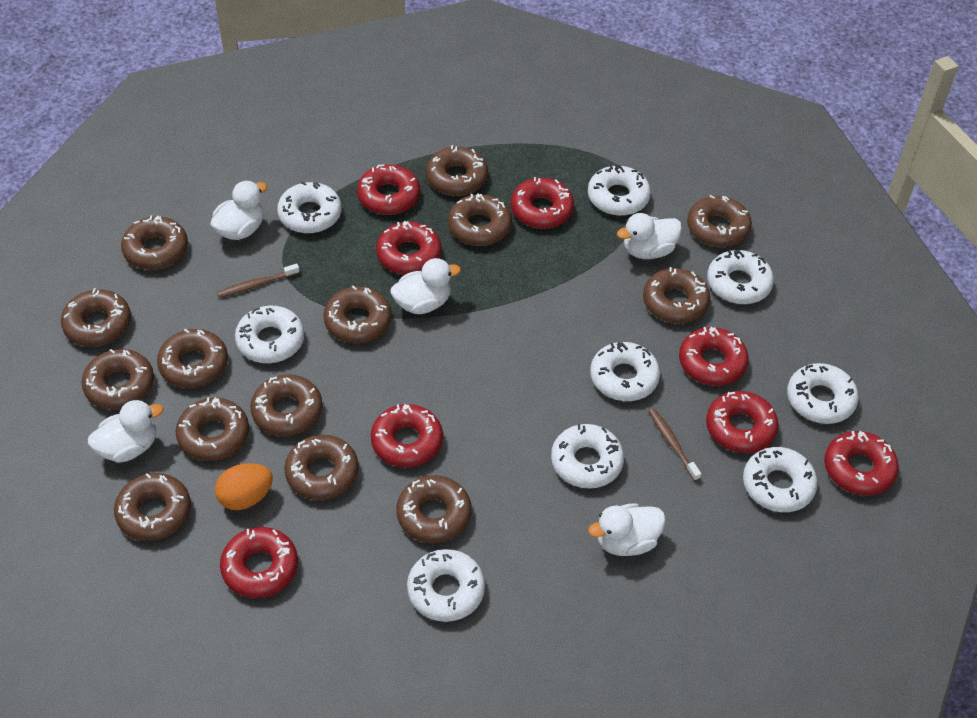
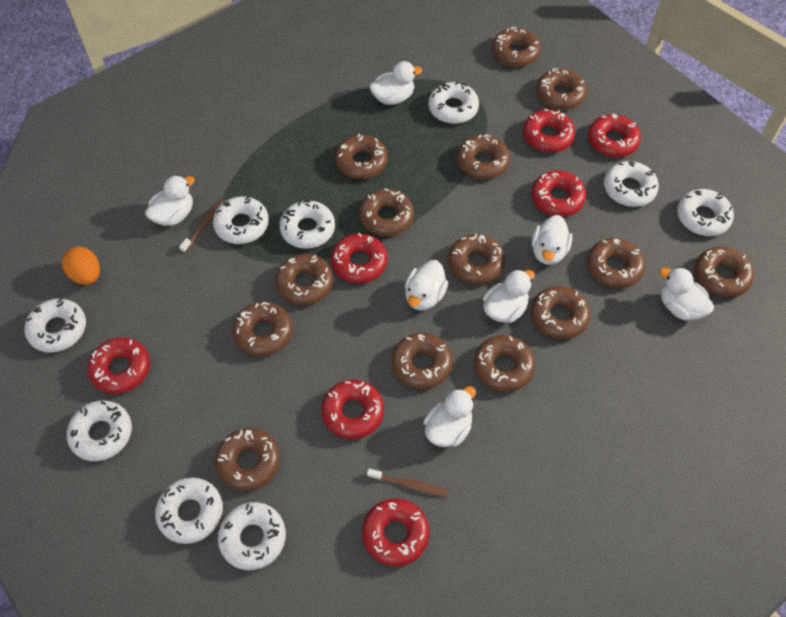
red donut: [220,527,298,598] [357,164,420,215] [371,404,443,468] [376,221,441,275] [511,177,574,229] [679,327,749,386] [706,391,778,453] [824,431,899,496] = 8 -> [88,337,150,394] [321,380,384,439] [331,233,388,283] [362,499,429,566] [523,109,575,153] [532,170,586,217] [588,114,641,157] = 7
white duck: [88,400,163,463] [210,181,267,240] [390,258,461,314] [588,503,666,556] [617,213,682,259] = 5 -> [145,175,195,226] [370,61,422,105] [405,260,448,310] [423,386,476,447] [483,269,535,323] [532,215,572,265] [659,267,714,320] = 7

